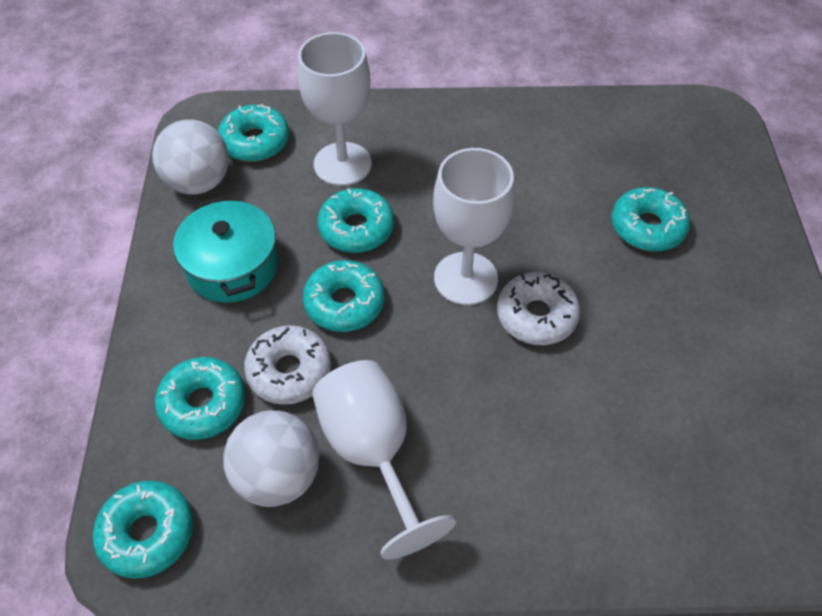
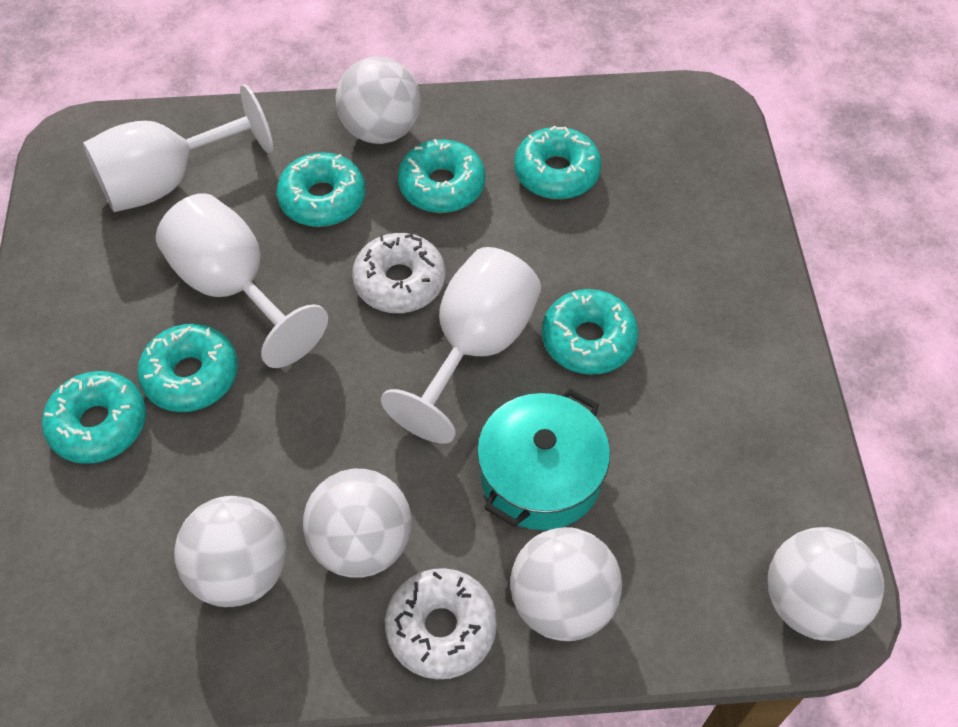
white ball: [152,120,229,195] [223,411,319,507] = 2 -> [174,496,286,607] [303,469,412,578] [336,57,421,144] [510,527,622,641] [768,527,884,641] = 5

